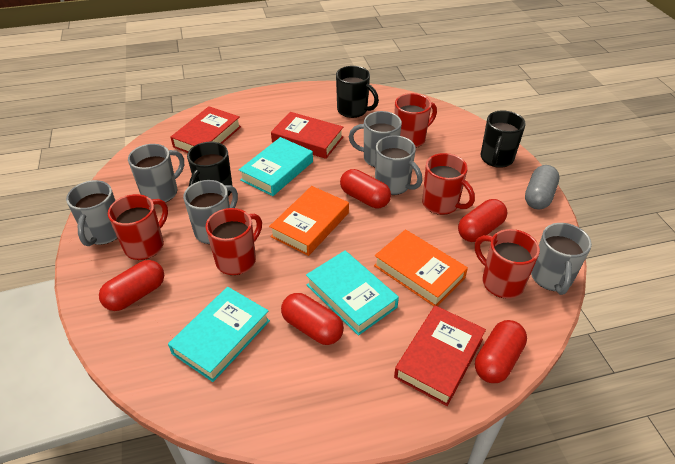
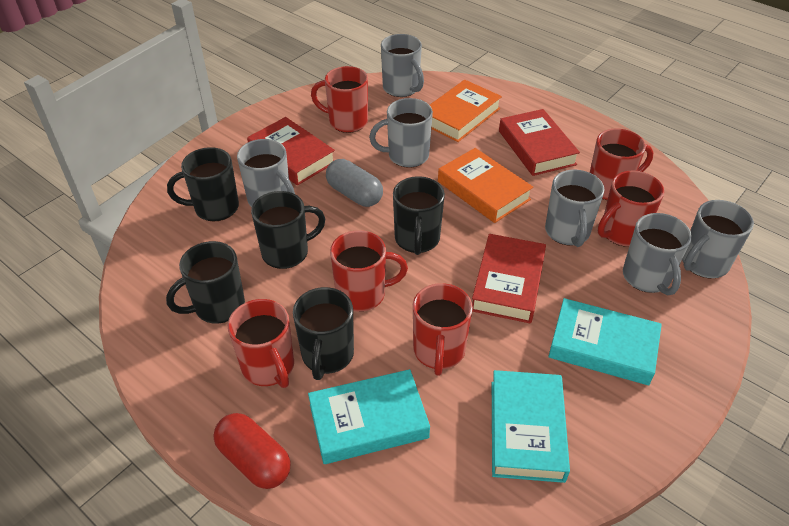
black mug: [187,142,233,196] [336,66,379,118] [480,110,526,168] = 3 -> [166,241,245,324] [167,147,239,221] [251,191,325,269] [293,287,354,380] [393,176,445,255] = 5
red capsule: [99,260,164,311] [281,293,344,345] [340,169,391,208] [458,199,507,242] [475,320,527,383] = 5 -> [213,413,290,489] = 1
red mug: [108,194,168,260] [206,208,262,275] [394,93,437,148] [422,153,475,215] [475,229,540,299] = 5 -> [228,299,294,388] [311,66,368,133] [330,230,408,312] [413,283,473,376] [590,128,653,200] [598,170,664,247] = 6

